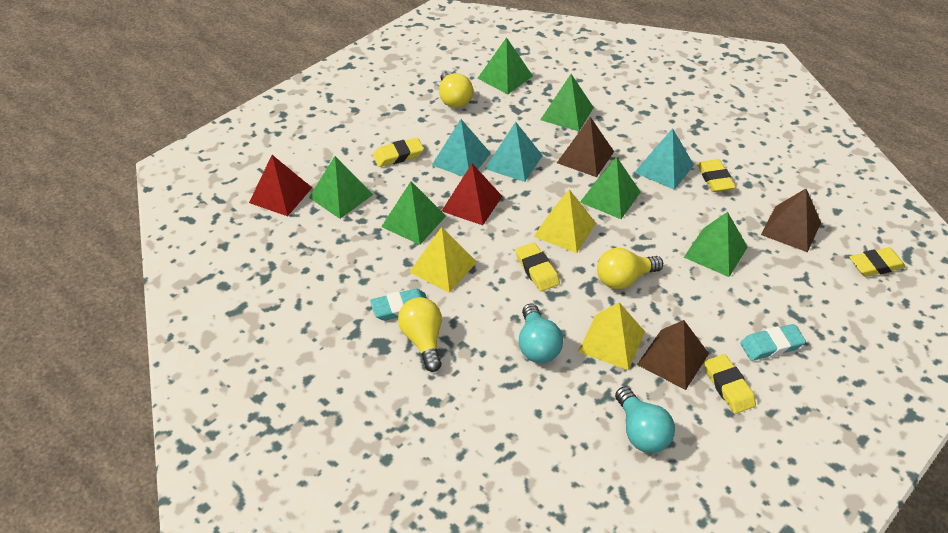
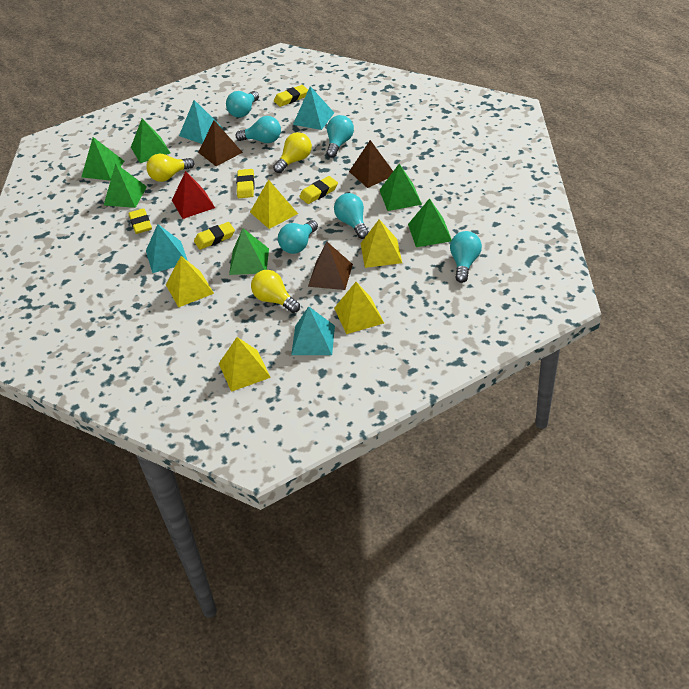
red pyramid: [249,155,312,216] [442,164,502,225] = 2 -> [172,171,215,219] = 1
turquoise eraser: [370,289,427,321] [740,324,806,361] = 2 -> none = 0
turquoise light bulb: [519,304,563,363] [615,386,675,453] = 2 -> [226,91,259,117] [235,116,281,143] [278,220,318,254] [326,115,354,158] [334,193,369,239] [450,231,482,283] = 6
turquoise pyramid: [432,119,491,177] [485,122,543,182] [634,128,694,190] = 3 -> [146,224,188,273] [179,100,223,144] [291,306,335,355] [293,86,334,130] = 4
yellow pyramid: [409,227,477,293] [534,189,596,253] [578,302,645,370] = 3 -> [166,256,214,308] [219,337,271,392] [250,179,298,229] [334,282,384,334] [361,219,402,268] = 5

